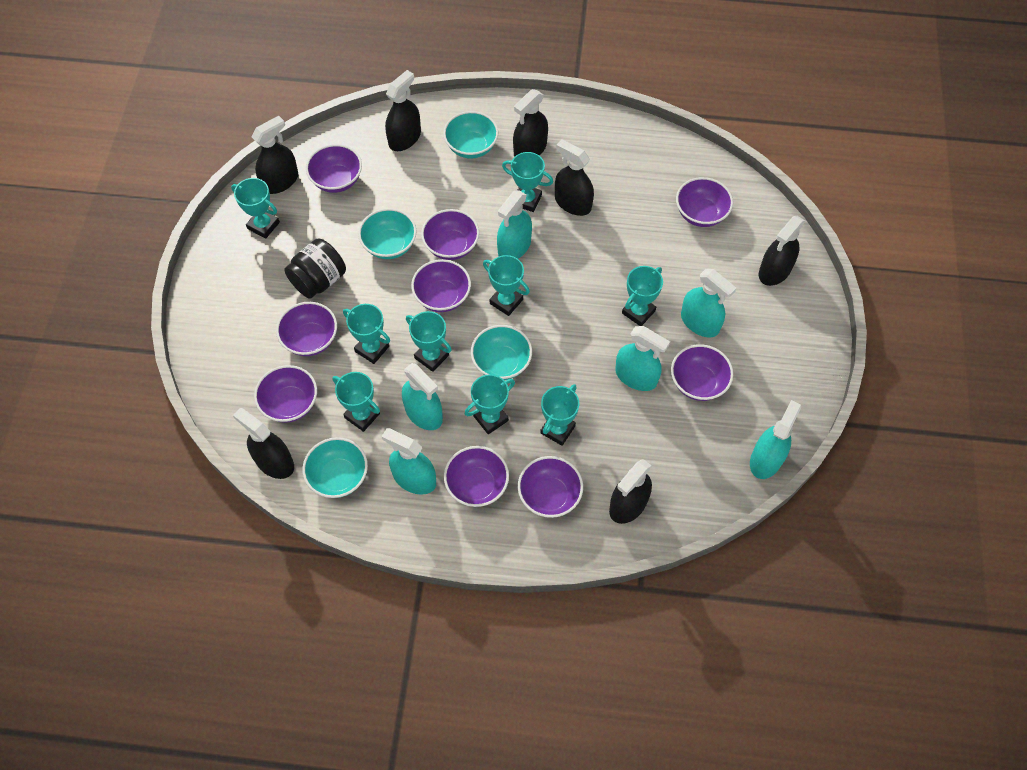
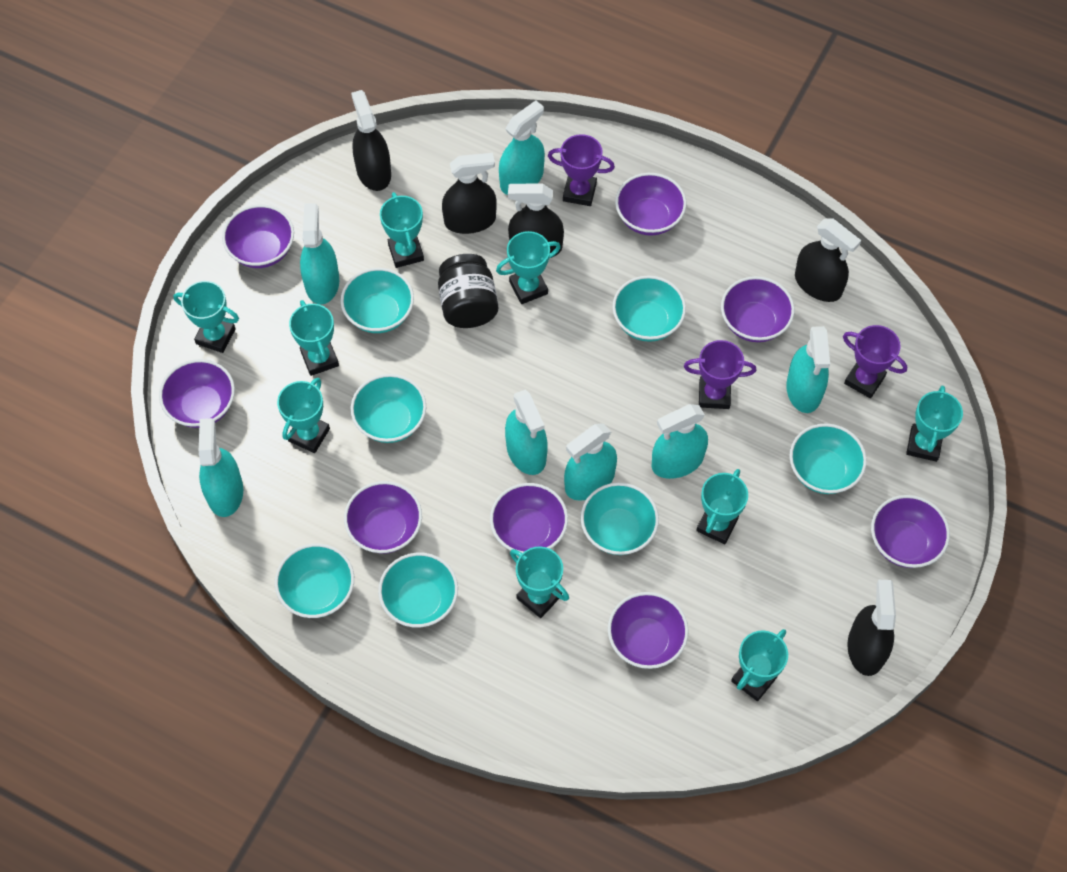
black spray bottle: [233,408,294,479] [251,116,298,194] [385,70,421,151] [513,89,548,157] [555,139,594,216] [609,459,652,524] [759,216,805,286] = 7 -> [351,90,391,191] [442,153,497,234] [508,183,564,258] [795,219,861,302] [847,580,896,676] = 5
purple bowl: [254,365,317,423] [276,302,337,356] [306,144,362,193] [411,259,471,312] [421,209,479,260] [444,446,509,507] [518,456,583,518] [671,344,733,401] [676,177,733,227] = 9 -> [159,359,235,428] [222,205,294,268] [344,481,422,554] [490,483,568,553] [608,592,689,669] [615,173,686,236] [721,276,795,342] [871,495,950,568] = 8
purple trophy: none = 0 -> [548,134,615,206] [684,340,756,409] [843,325,907,398] = 3
turquoise bowl: [302,437,368,498] [358,208,417,259] [443,111,498,159] [471,325,532,380] = 4 -> [275,543,354,618] [341,268,414,333] [351,374,426,443] [378,553,458,628] [581,483,659,555] [612,276,686,342] [789,423,867,494] = 7
turquoise spray bottle: [381,428,436,495] [402,363,443,430] [497,190,532,259] [615,326,670,391] [681,269,736,338] [750,400,801,479] = 6 -> [199,418,243,517] [300,203,339,304] [499,100,545,195] [505,389,548,475] [564,423,617,501] [652,404,708,479] [786,326,830,413] = 7

